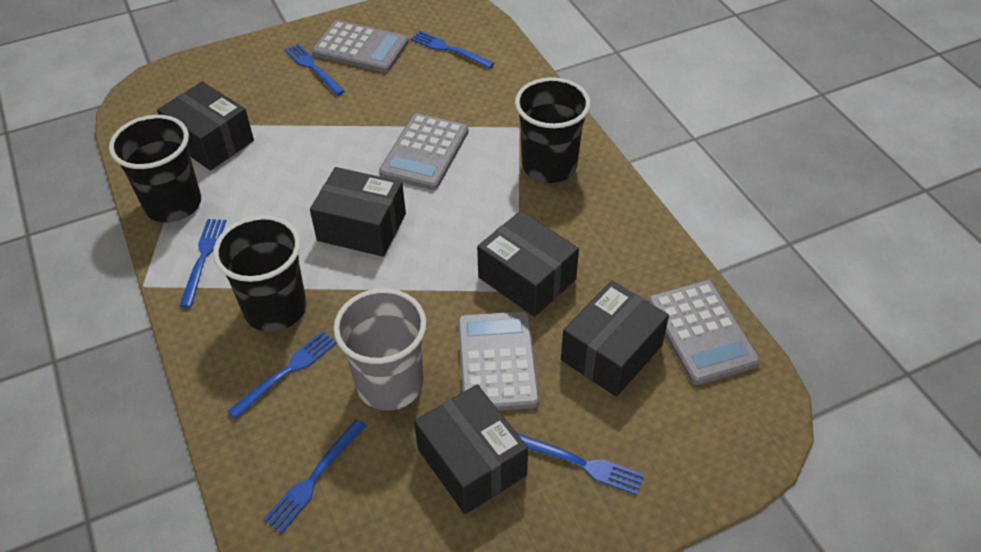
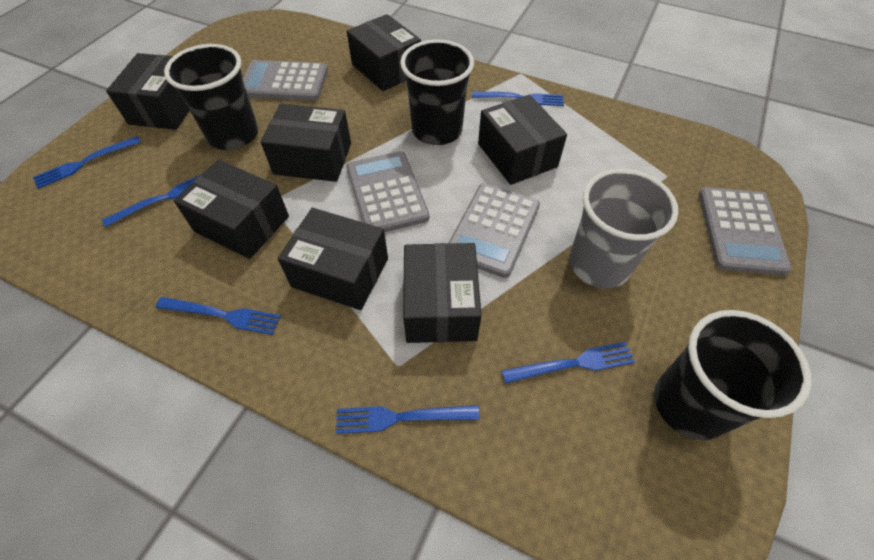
black box: [157,82,254,170] [310,167,406,257] [414,385,528,514] [477,211,579,317] [561,281,669,397] = 5 -> [106,53,190,130] [174,160,289,259] [261,103,351,182] [278,208,388,310] [347,14,421,91] [403,243,482,343] [478,95,567,185] = 7

